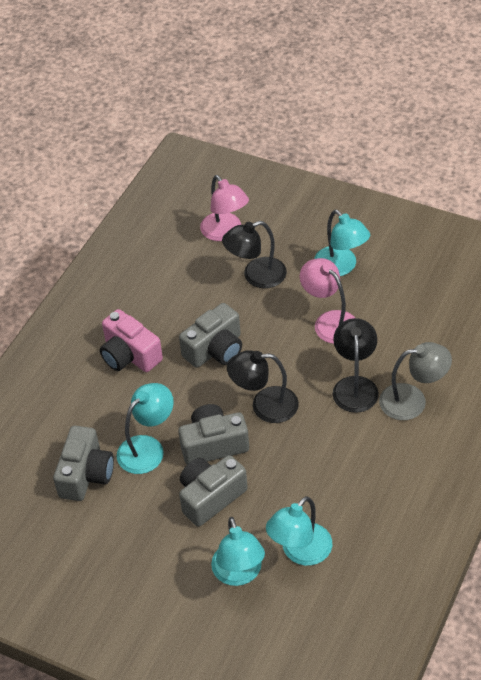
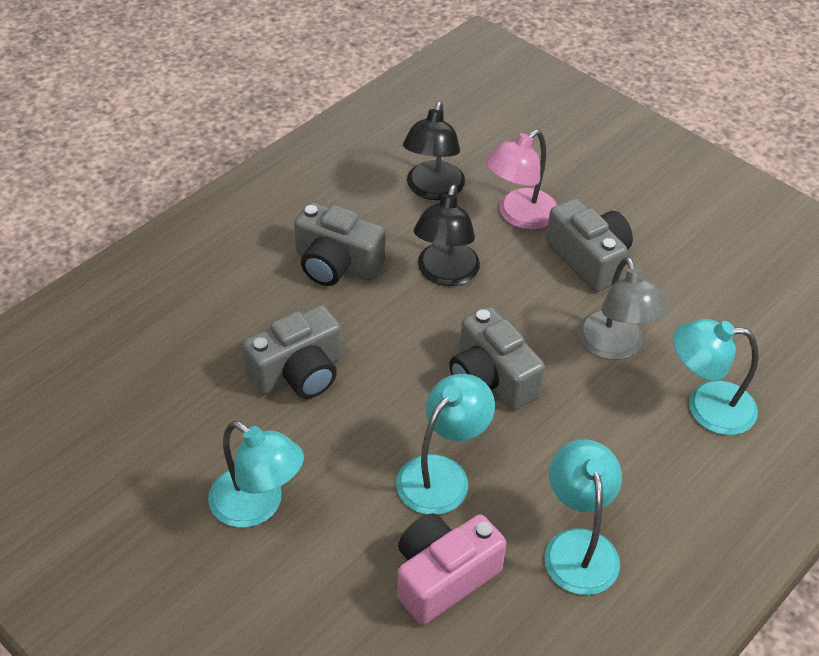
black lamp: [222,221,287,288] [227,350,299,423] [333,318,379,413] = 3 -> [403,101,465,200] [414,184,480,286] = 2
pink lamp: [200,175,249,241] [300,258,355,344] = 2 -> [485,130,557,230] = 1

